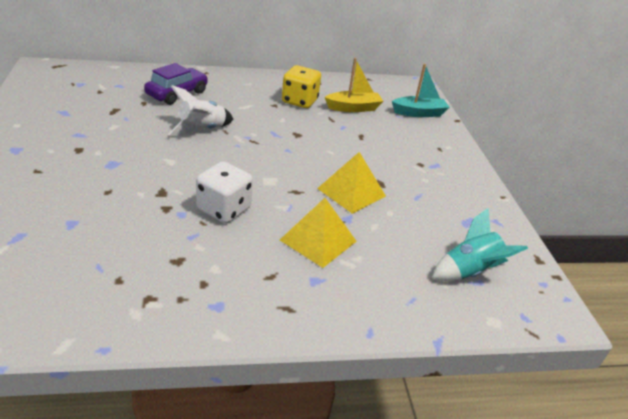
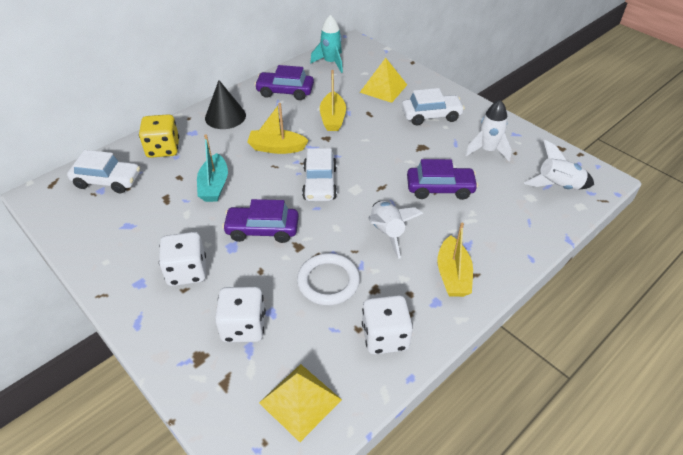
black cone: none = 0 -> [205,80,246,129] = 1
purple car: [144,63,208,105] = 1 -> [222,199,299,243] [254,65,314,100] [407,159,478,200] = 3
white car: none = 0 -> [67,150,140,193] [302,148,337,201] [402,88,465,125] = 3
white dice: [196,161,253,223] = 1 -> [159,232,206,286] [215,287,266,342] [362,295,413,355] = 3
white ring: none = 0 -> [297,253,360,305] = 1
white rocket: [168,85,233,136] = 1 -> [368,201,423,259] [465,100,512,162] [524,140,594,190] = 3
yellow boat: [325,58,383,112] = 1 -> [247,103,309,154] [320,70,346,131] [437,223,473,297] = 3

